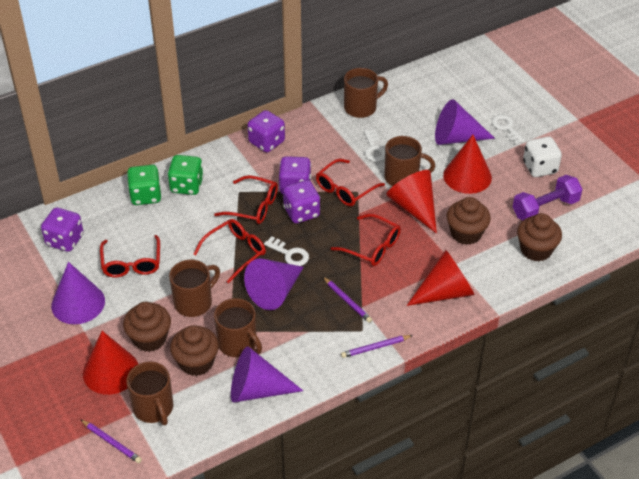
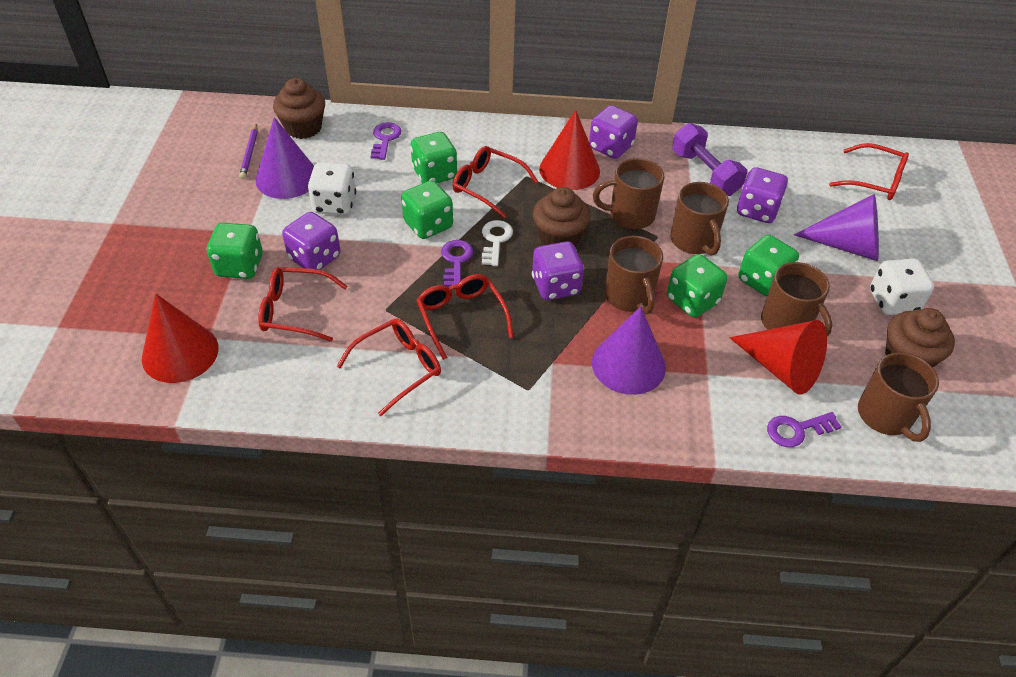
brown cupcake: [123,302,171,352] [170,325,219,376] [446,197,491,245] [517,213,562,262] = 4 -> [273,78,325,139] [533,187,590,247] [885,308,955,368] = 3
green dice: [127,165,161,205] [167,155,204,195] = 2 -> [207,223,263,279] [401,180,453,239] [410,132,457,183] [667,254,727,317] [738,235,799,296] = 5
purple cone: [51,262,105,324] [231,346,303,403] [244,258,304,310] [435,99,495,145] = 4 -> [256,117,314,199] [592,306,666,395] [794,194,879,261] = 3
purple key: none = 0 -> [371,122,401,160] [441,240,473,287] [767,412,842,447] = 3
purple pencil: [80,419,142,463] [323,277,372,323] [341,335,413,358] = 3 -> [239,124,258,179] = 1
red cone: [83,331,138,395] [386,170,437,234] [407,250,474,306] [443,135,492,194] = 4 -> [142,294,218,383] [539,110,600,190] [729,320,827,395] = 3
white dice: [523,137,562,177] = 1 -> [307,162,356,215] [870,259,934,315] = 2
white key: [264,236,309,266] [364,129,385,162] [492,115,525,145] = 3 -> [482,220,513,266] = 1

